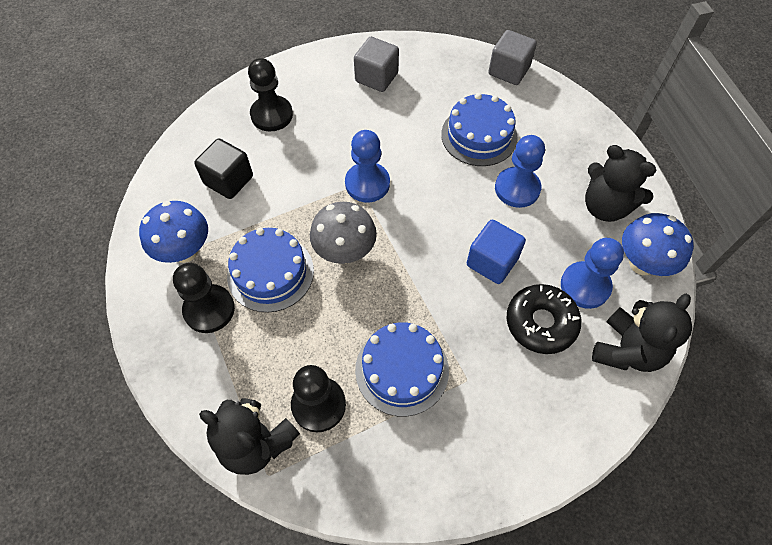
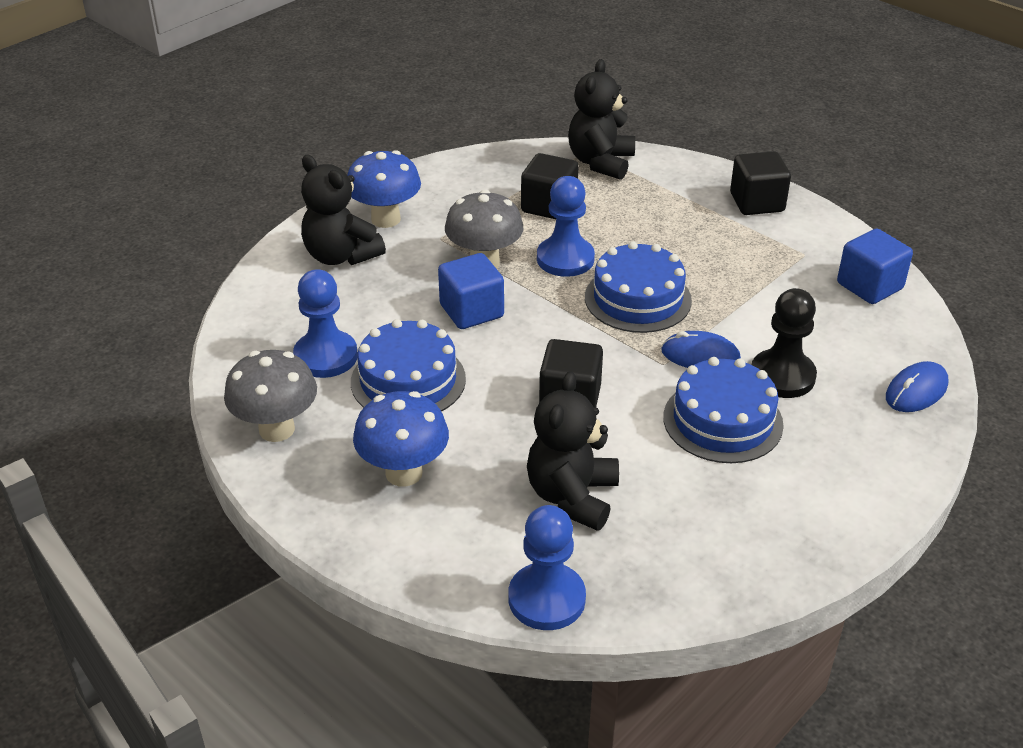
black cube: [194,138,253,199] = 1 -> [521,153,579,219] [539,339,603,407] [730,151,791,215] = 3
black donut: [507,284,581,354] = 1 -> none = 0
black pawn: [173,263,235,333] [248,58,293,132] [291,365,346,432] = 3 -> [752,288,817,398] = 1
blue cube: [467,220,526,284] = 1 -> [438,253,504,329] [837,229,913,304] = 2
blue mouse: none = 0 -> [661,331,741,368] [886,361,949,412] = 2
grey cube: [354,37,399,92] [488,30,537,85] = 2 -> none = 0
grey mushroom: [310,202,377,264] = 1 -> [224,350,317,442] [445,190,523,269] = 2

